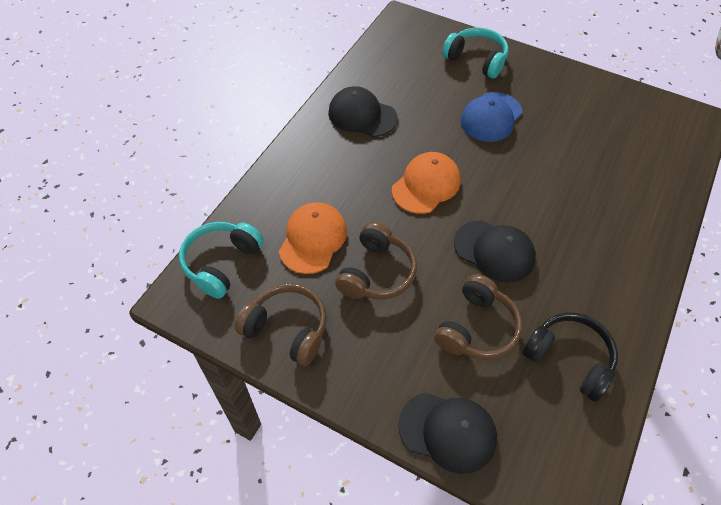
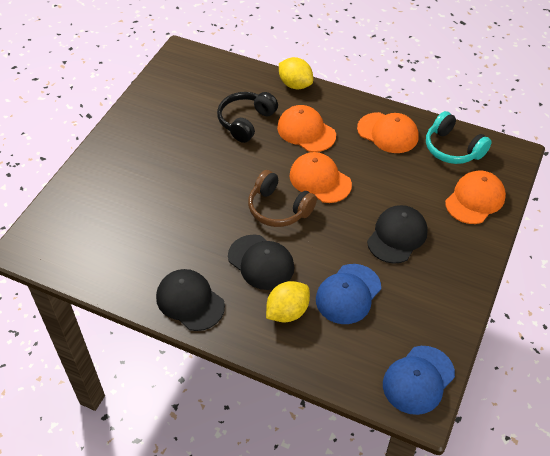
blue cap: [460,92,523,142] = 1 -> [316,264,381,324] [383,346,455,415] = 2
brown headphones: [235,284,327,366] [335,222,417,299] [434,274,522,360] = 3 -> [248,170,317,227] = 1
orange cap: [279,202,347,274] [392,152,461,214] = 2 -> [277,105,336,152] [290,152,352,203] [357,112,419,153] [445,170,506,224] = 4
turquoise headphones: [179,222,264,299] [442,27,509,79] = 2 -> [426,111,492,164] = 1
yellow lemon: none = 0 -> [266,281,310,322] [279,57,313,89] = 2

